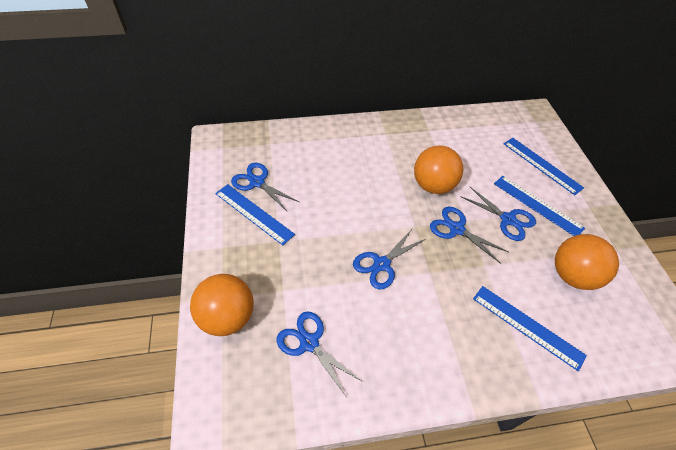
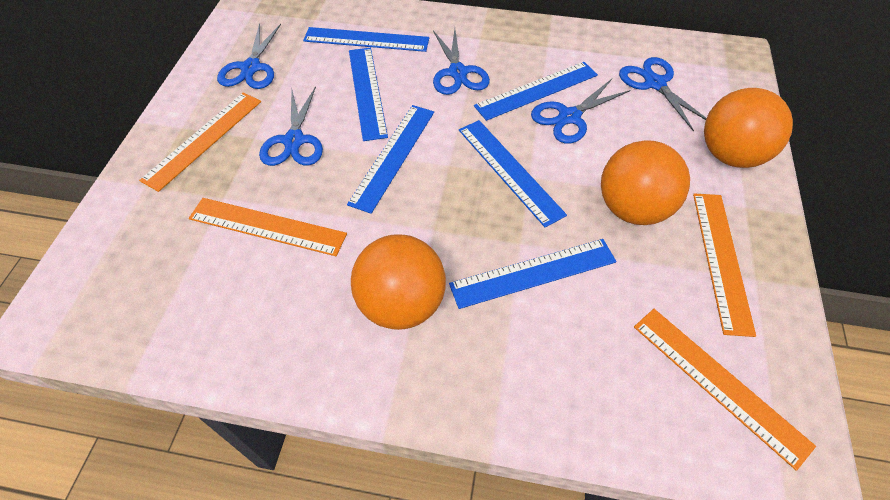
blue ruler: [215,184,295,245] [473,286,587,371] [494,176,585,236] [504,138,584,195] = 4 -> [303,27,429,52] [347,105,434,214] [349,48,388,141] [449,239,616,309] [459,120,567,228] [474,62,598,121] = 6
orange ruler: none = 0 -> [139,93,261,192] [189,198,347,256] [634,309,816,471] [693,193,756,337] = 4

